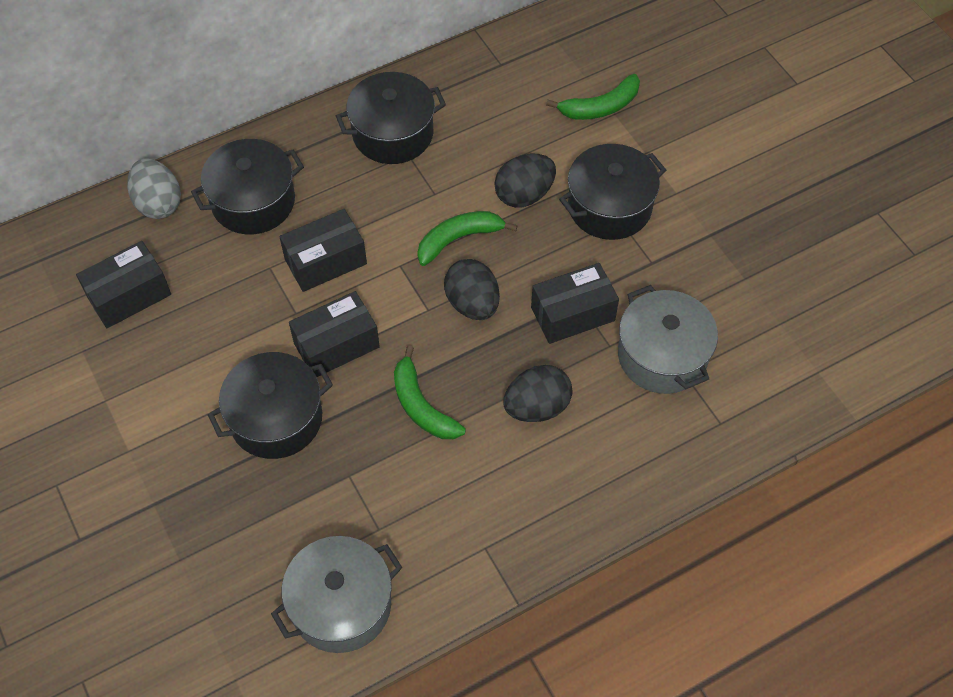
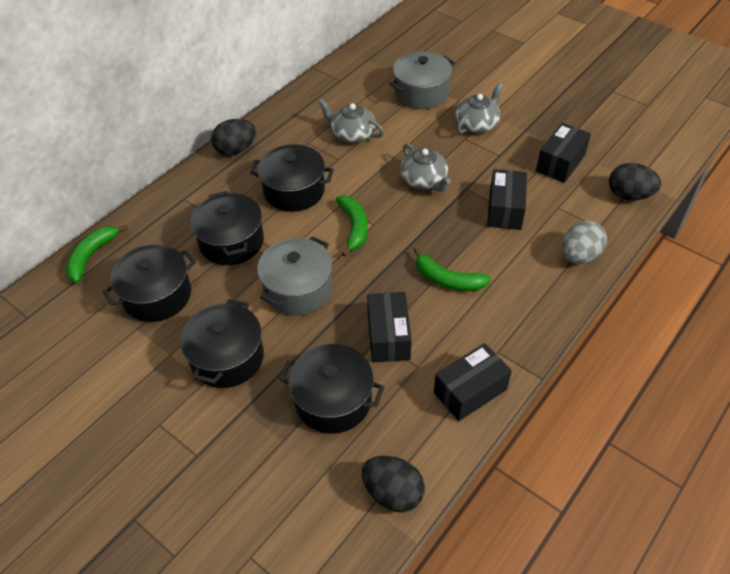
black pot: [191,139,304,234] [208,352,333,459] [336,72,446,164] [559,144,666,240] = 4 -> [103,244,196,322] [180,299,264,388] [190,191,264,265] [250,144,334,212] [279,344,384,434] = 5
grey teapot: none = 0 -> [318,99,384,143] [400,143,451,192] [455,83,503,134] = 3

